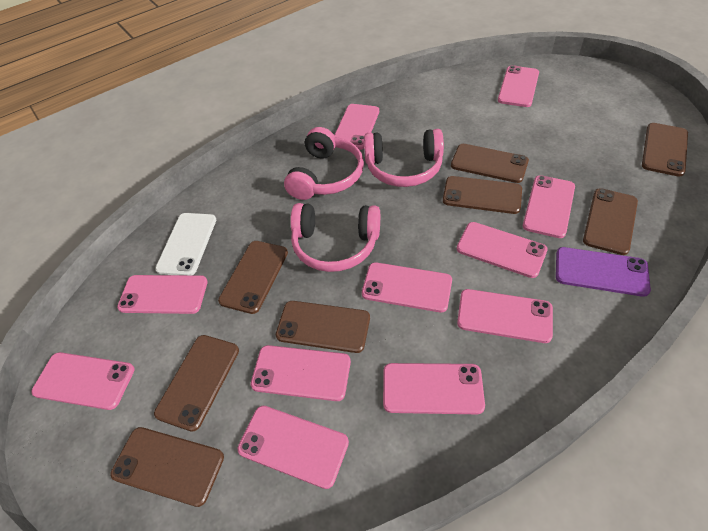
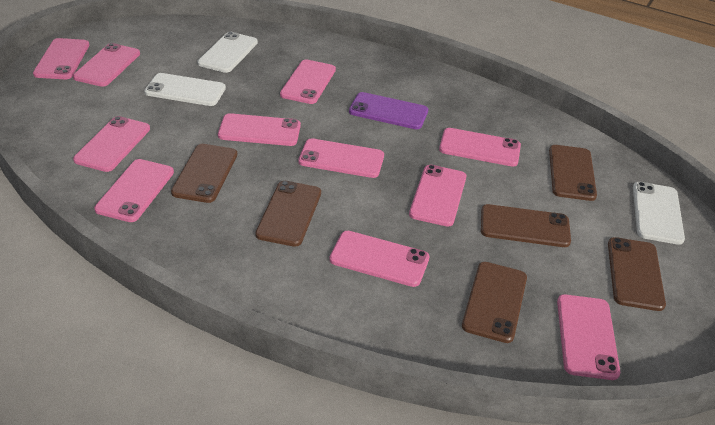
brown phone: [110,427,224,507] [154,335,239,432] [218,241,288,314] [276,301,370,353] [443,176,522,214] [451,144,529,183] [583,188,638,255] [642,123,688,177] = 8 -> [171,144,237,203] [256,181,321,247] [462,262,527,343] [481,204,571,247] [549,145,597,201] [608,237,666,311] = 6
pink headphones: [284,127,364,200] [290,203,380,272] [364,129,444,187] = 3 -> none = 0
white phone: [155,213,217,275] = 1 -> [144,73,226,106] [197,32,258,73] [633,182,685,245] = 3

